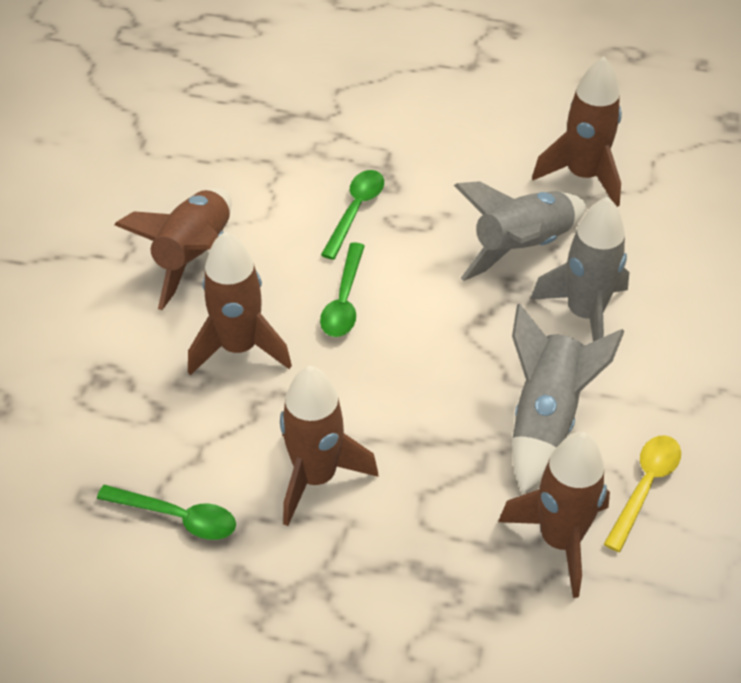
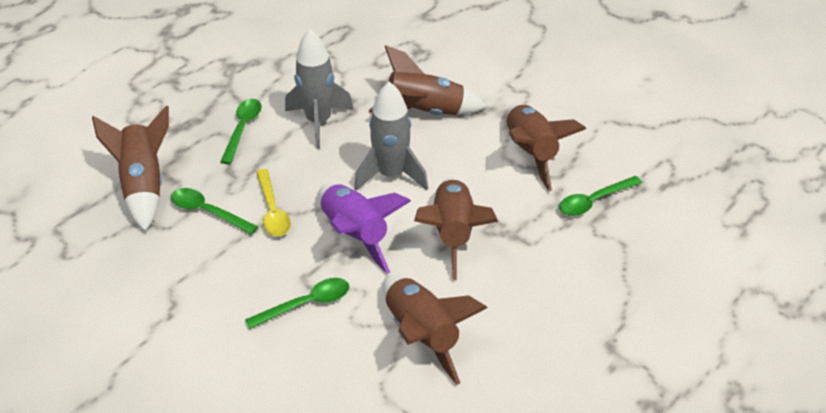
green spoon: [97,485,236,540] [320,242,365,337] [321,170,384,260] = 3 -> [171,188,258,235] [220,99,262,164] [245,278,349,329] [559,176,642,216] = 4
grey rocket: [454,181,587,281] [512,304,625,493] [531,197,629,341] = 3 -> [285,29,353,149] [354,82,428,191] = 2
purple rocket: none = 0 -> [318,184,411,274] = 1

